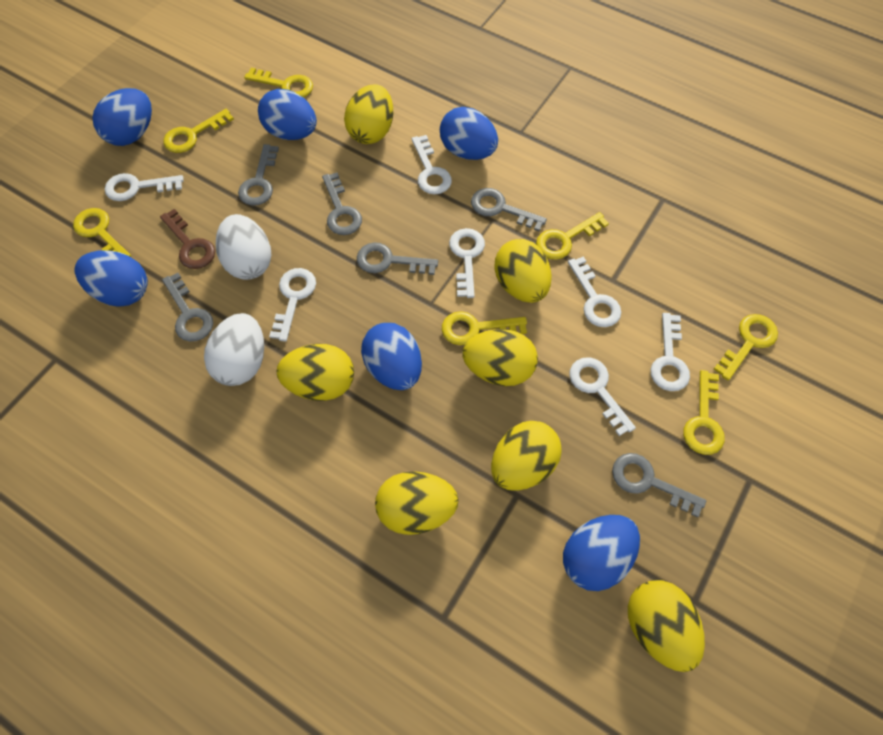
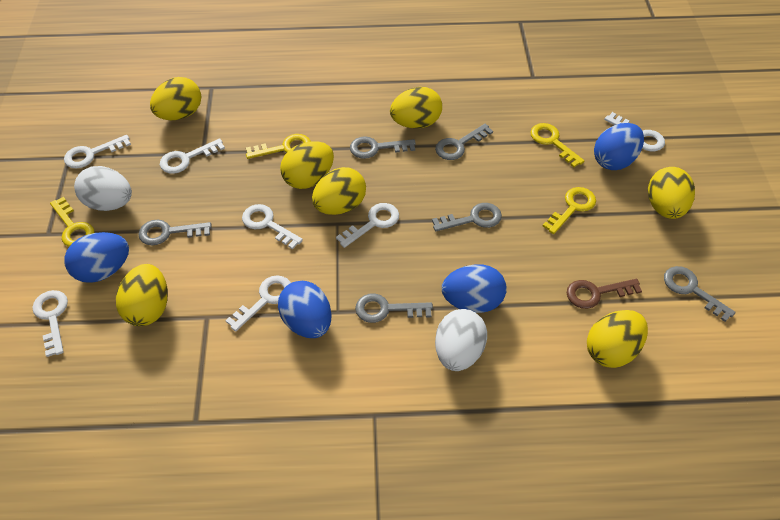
blue egg: [74,250,148,307] [92,88,152,146] [258,89,317,140] [361,323,422,390] [440,107,498,160] [563,515,640,591] = 6 -> [64,232,129,283] [278,281,332,338] [442,264,507,313] [594,123,644,170] = 4
yellow key: [73,208,131,257] [163,109,234,153] [244,68,313,98] [442,311,527,345] [536,212,609,260] [683,370,725,455] [714,314,778,380] = 7 -> [50,197,95,247] [246,134,311,159] [530,123,585,167] [543,187,596,234] = 4

